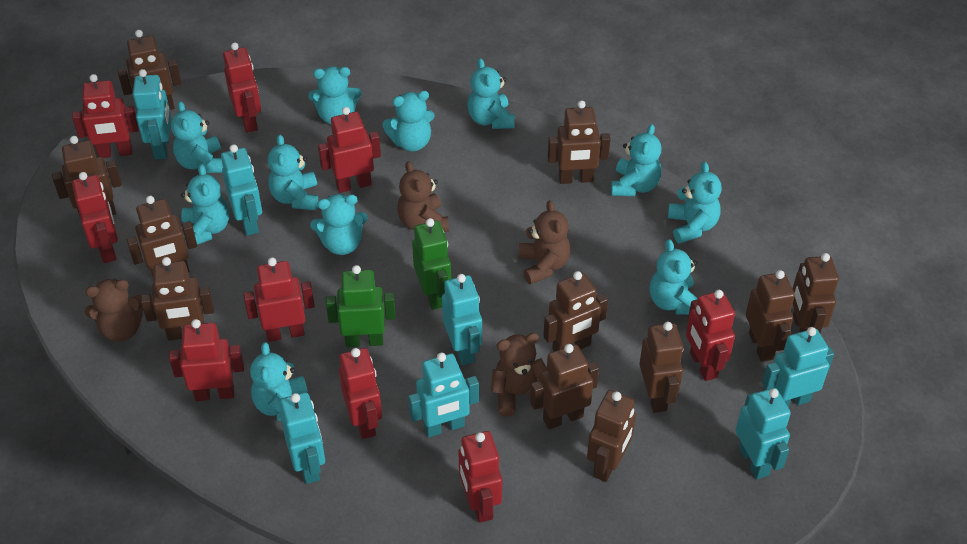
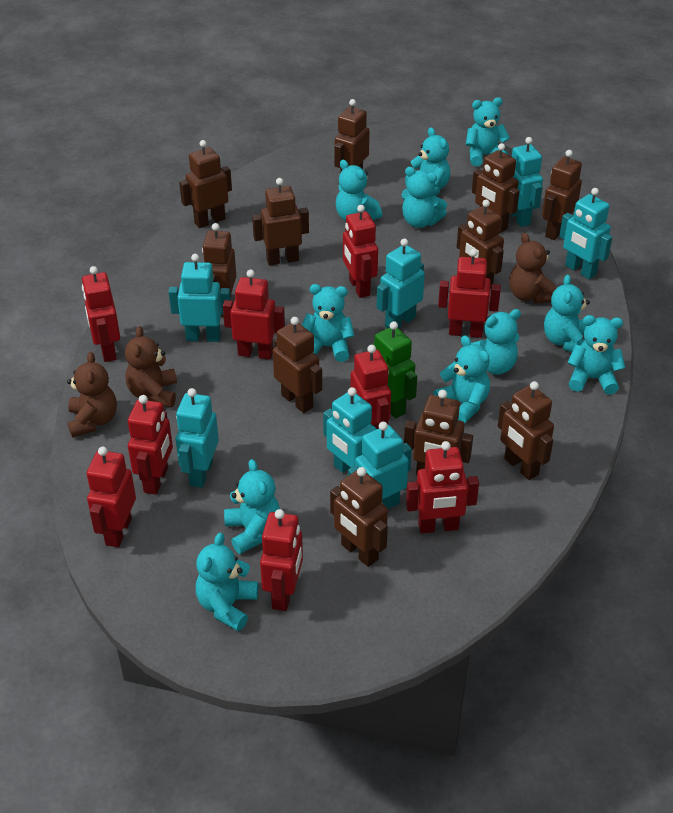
brown teddy bear: [84,279,143,342] [397,161,449,232] [491,333,547,416] [519,200,570,285] = 4 -> [67,352,117,437] [125,326,177,408] [509,233,556,304] = 3
green robot: [326,265,396,347] [412,218,451,310] = 2 -> [372,321,417,419] = 1

